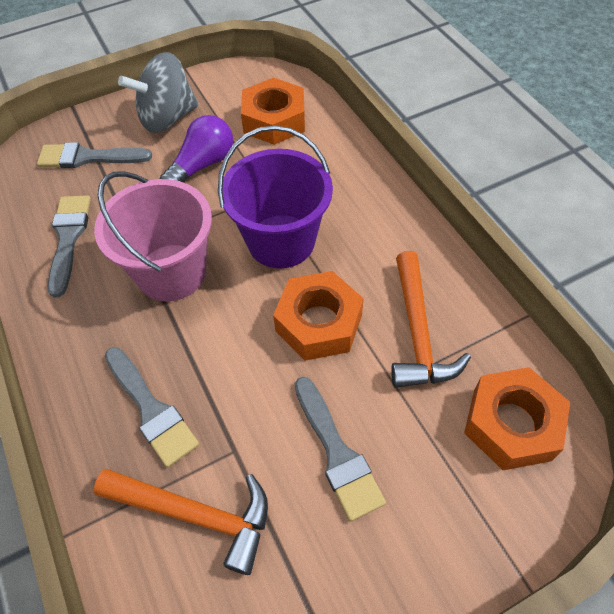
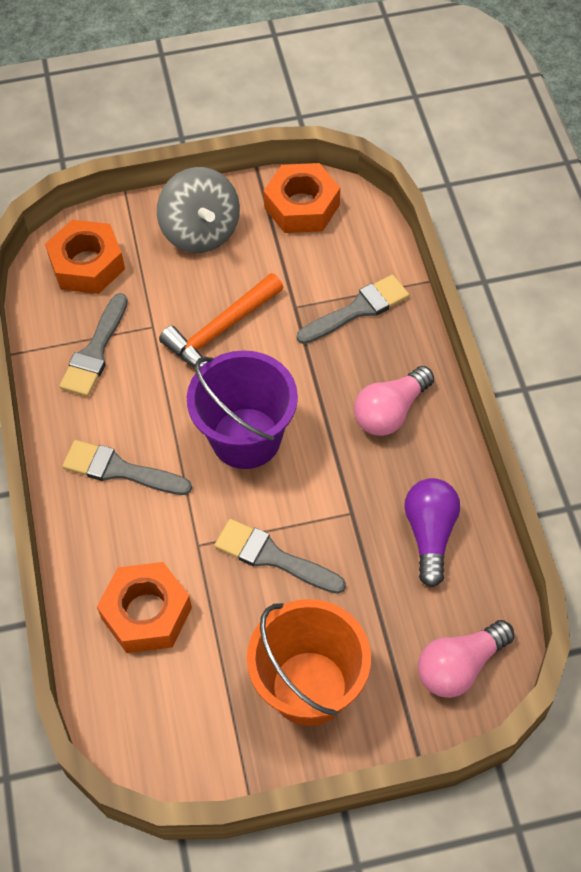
orange bucket: none = 0 -> [247,599,371,726] = 1
orange hammer: [94,469,268,575] [391,251,471,388] = 2 -> [159,273,284,368] = 1
pink bucket: [94,171,212,302] = 1 -> none = 0
pink light bulb: none = 0 -> [354,366,434,436] [418,620,514,698] = 2

